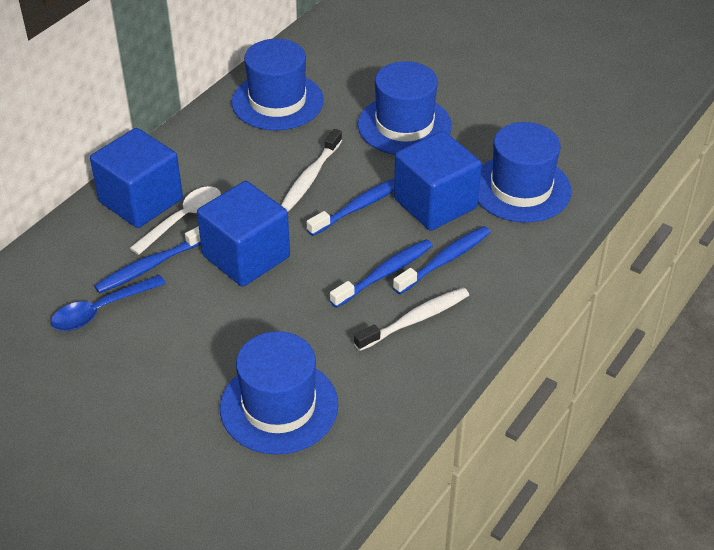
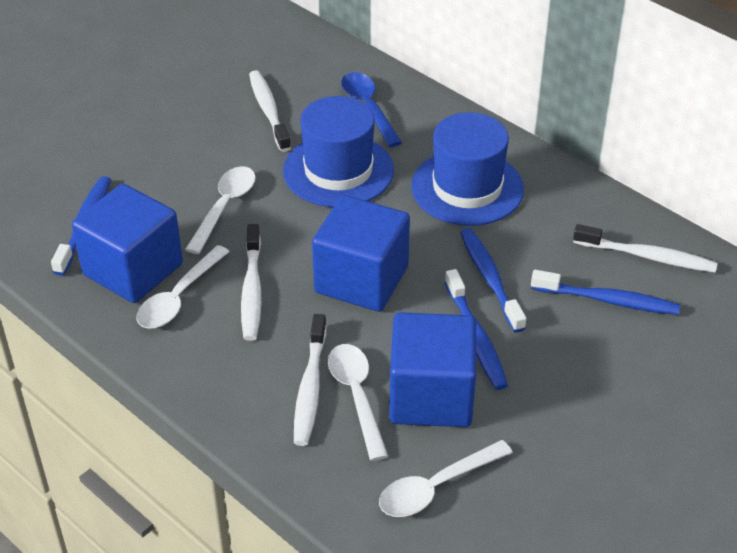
blue hat: [220,331,338,455] [232,39,324,130] [358,61,452,155] [478,122,572,223] = 4 -> [283,96,394,207] [411,112,524,226] = 2
white spoon: [130,186,221,255] = 1 -> [136,245,230,329] [185,166,256,254] [328,344,388,461] [379,440,513,517] = 4
white toothbrush: [281,129,342,211] [354,288,469,351] = 2 -> [241,224,262,341] [249,70,291,152] [294,314,326,446] [573,224,718,273] = 4

